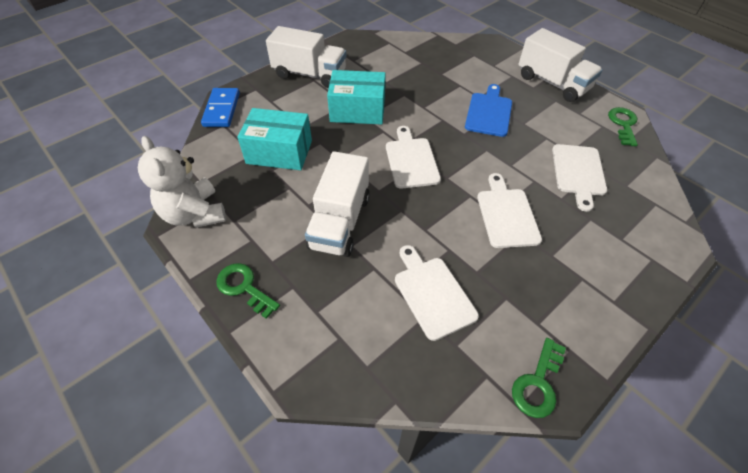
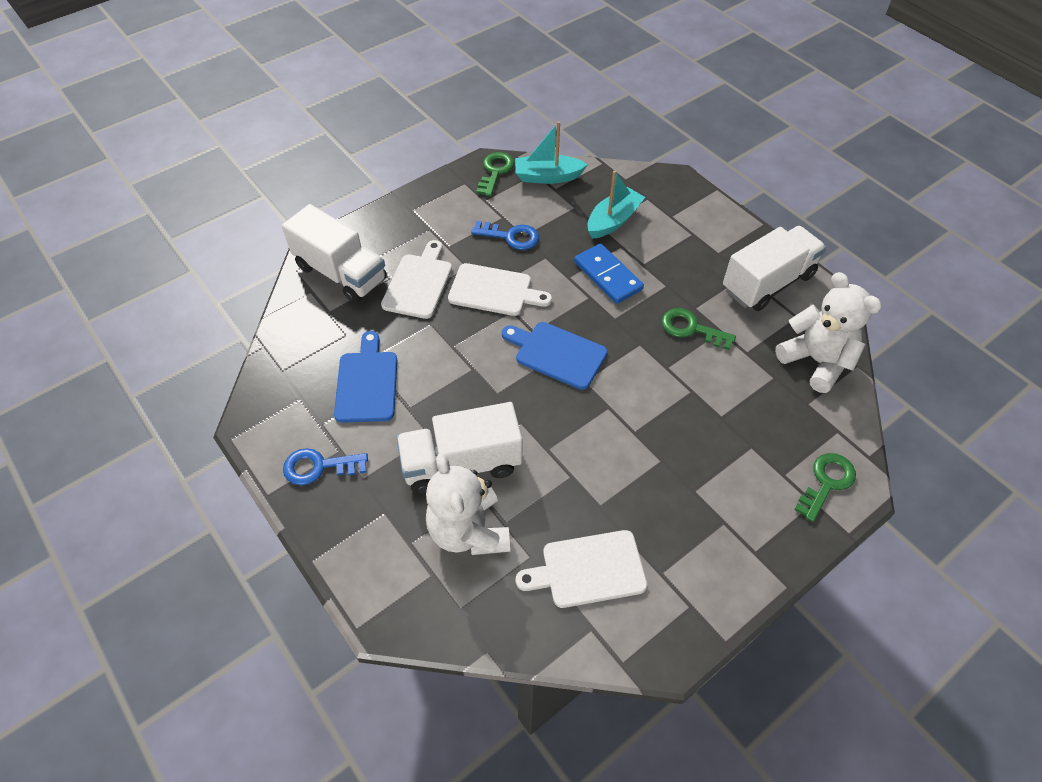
blue cutting board: [465,84,512,137] = 1 -> [334,331,397,423] [502,322,608,390] = 2
blue key: none = 0 -> [283,448,368,485] [471,221,539,250] = 2
turquoise boat: none = 0 -> [515,121,588,184] [587,170,645,239] = 2
turquoise box: [237,108,312,170] [327,70,386,125] = 2 -> none = 0
white cutting board: [386,126,441,189] [395,245,479,341] [477,173,542,248] [552,144,607,212] = 4 -> [381,240,452,319] [448,263,552,316] [516,530,647,608] = 3
white teddy bear: [138,136,226,228] = 1 -> [426,453,510,555] [775,272,882,393] = 2

